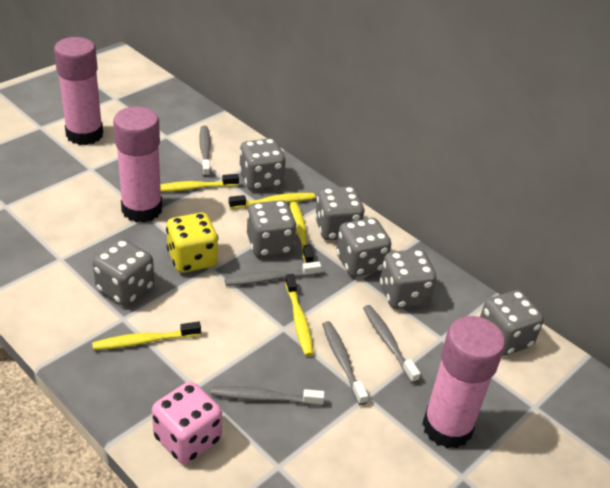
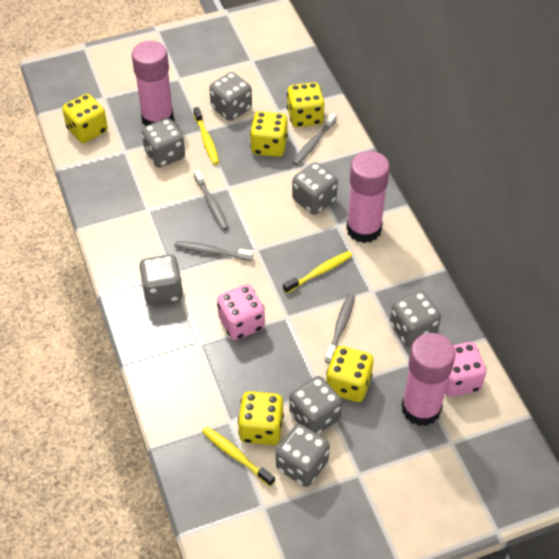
grey toothbrush: [199,126,211,177] [211,386,325,406] [225,261,321,286] [322,321,368,405] [363,305,421,383] = 5 -> [174,241,254,261] [194,169,229,230] [293,113,337,166] [325,293,355,363] = 4
pink dice: [152,382,222,464] = 1 -> [217,284,265,340] [445,342,486,397] = 2
yellow dice: [166,213,218,273] = 1 -> [62,94,108,143] [238,391,284,445] [250,111,288,157] [287,82,324,127] [326,346,374,402] = 5
yellow toothbrush: [92,322,201,350] [160,174,239,192] [229,193,315,209] [285,274,314,356] [290,202,314,263] = 5 -> [193,107,219,165] [202,426,275,486] [283,251,353,293] = 3

